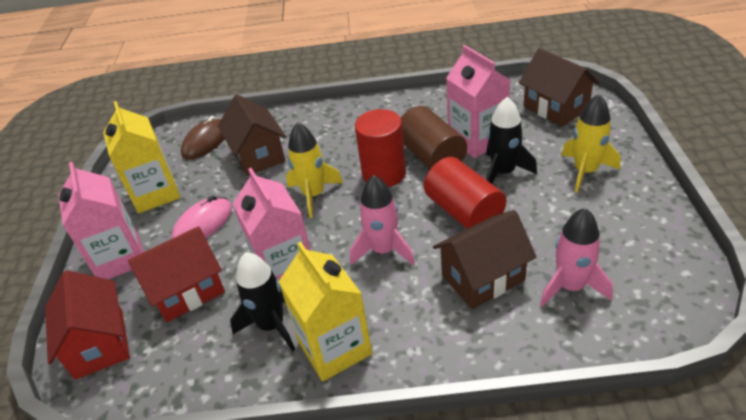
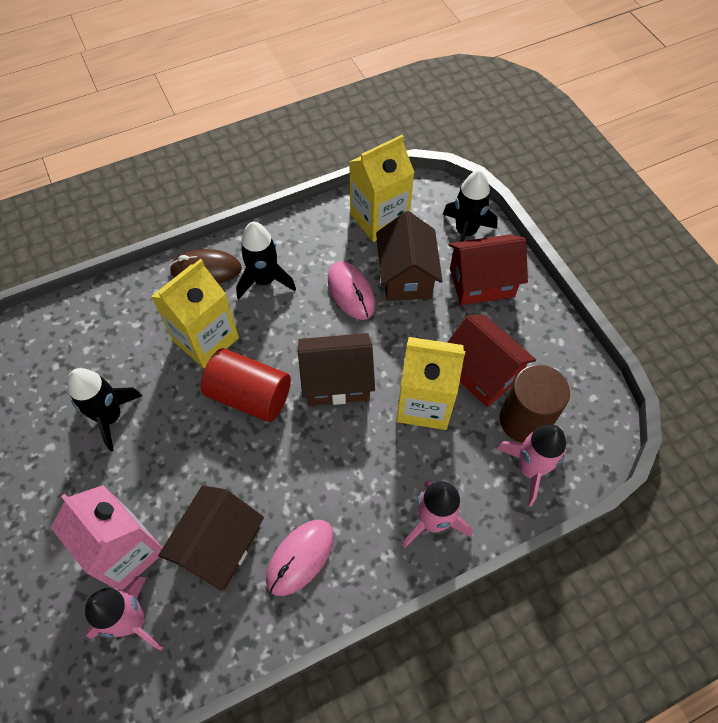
black rocket: [230,252,295,351] [486,97,537,184] = 2 -> [67,368,142,452] [236,222,296,299] [443,170,498,242] = 3
pink carton: [58,162,143,280] [232,168,311,280] [446,45,510,158] = 3 -> [51,485,162,590] = 1
pink mouse: [172,196,232,239] = 1 -> [266,520,334,596] [328,261,375,320] = 2
pink rocket: [350,175,415,265] [540,208,613,307] = 2 -> [85,576,164,650] [402,480,472,548] [497,425,567,507] = 3
red cylinder: [355,109,406,187] [424,157,506,229] = 2 -> [201,348,291,422] = 1
yellow carton: [103,101,180,213] [278,242,372,381] = 2 -> [151,259,239,368] [349,135,415,242] [397,337,465,430] = 3
yellow rocket: [286,122,343,218] [561,94,621,193] = 2 -> none = 0

